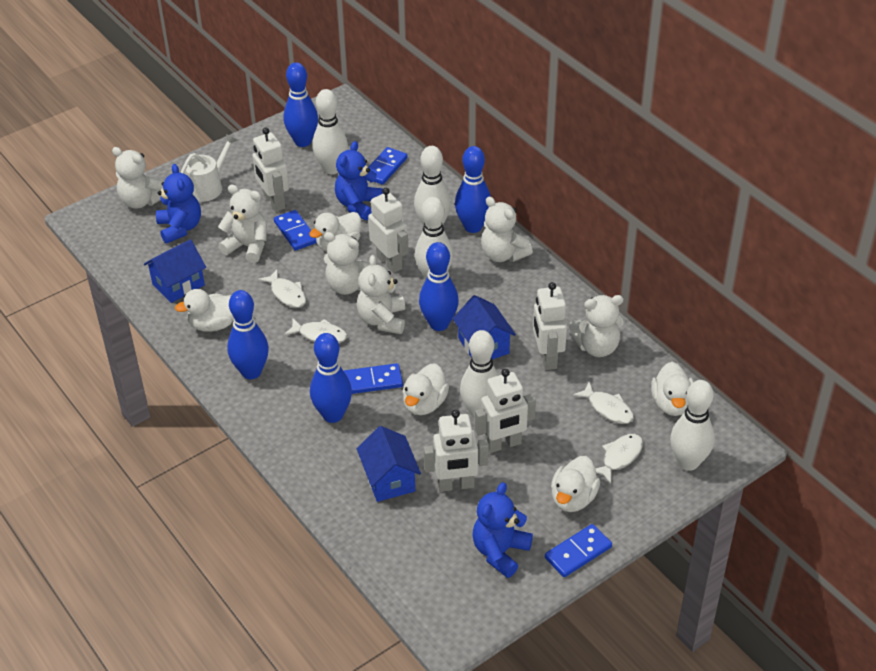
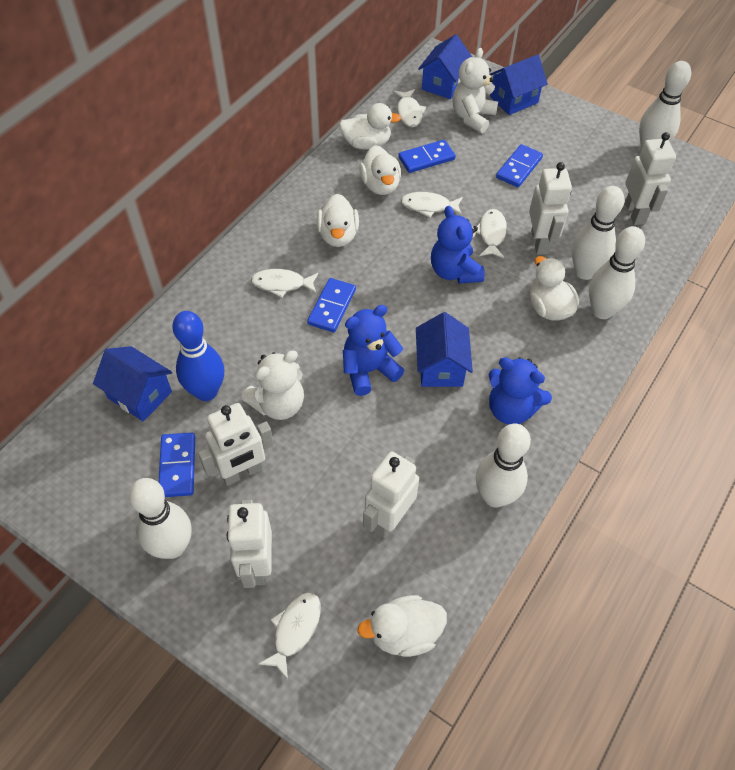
blue bowling pin: [227,290,269,379] [284,62,318,147] [310,333,352,423] [419,242,459,331] [455,146,491,233] = 5 -> [172,311,224,401] = 1
blue house: [144,239,206,303] [357,426,421,502] [453,295,516,360] = 3 -> [93,346,172,422] [416,312,473,387] [418,34,472,99] [489,54,548,115] = 4
white fish: [258,269,306,308] [284,318,347,343] [573,382,634,424] [595,434,643,484] = 4 -> [251,269,318,298] [259,592,321,679] [394,89,426,127] [401,192,463,218] [475,209,507,258] = 5
white teddy bear: [112,147,163,209] [218,185,267,263] [324,232,370,295] [357,255,405,334] [481,197,533,262] [569,295,625,357] = 6 -> [242,350,304,420] [452,48,498,133] = 2
white watering can: [180,134,237,202] = 1 -> none = 0

